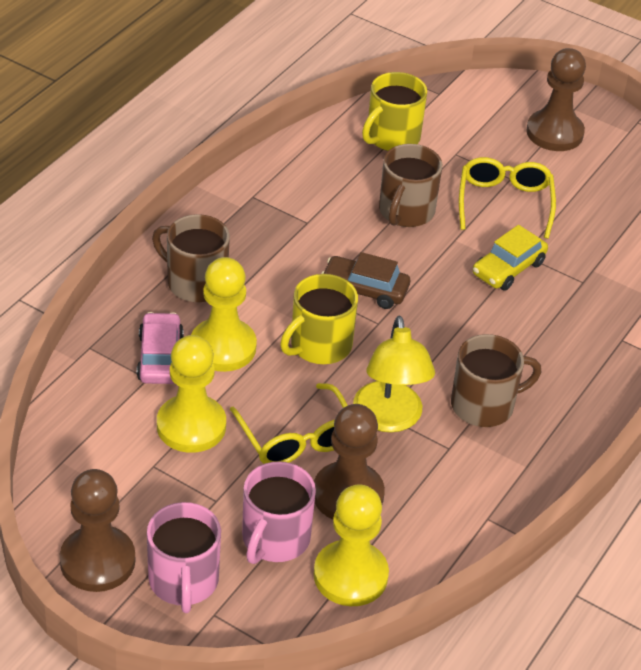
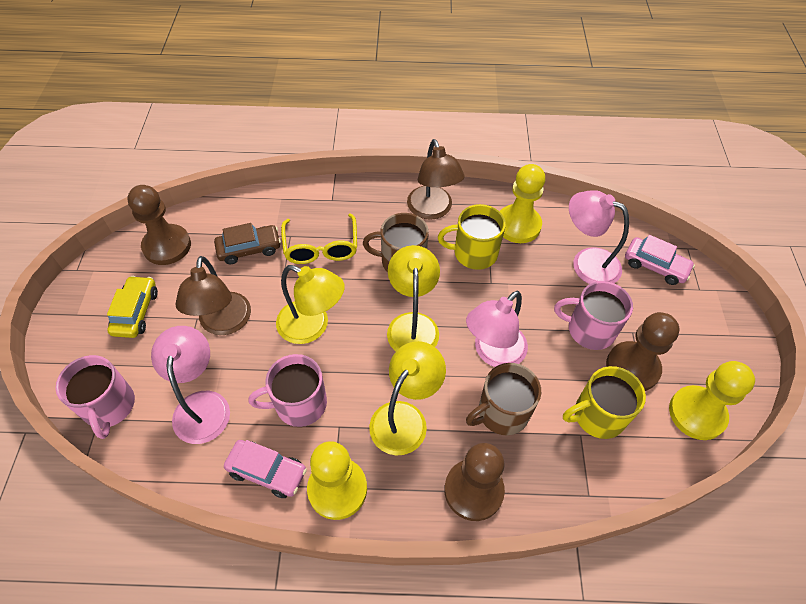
brown lamp: none = 0 -> [175,256,251,335] [407,139,464,220] = 2
brown mug: [152,214,230,302] [379,144,442,227] [451,334,541,427] = 3 -> [363,213,429,272] [466,363,541,435] = 2
pink car: [137,312,184,384] = 1 -> [224,440,307,498] [625,235,695,285] = 2
pink lamp: none = 0 -> [151,326,230,444] [466,291,528,367] [569,190,629,284] = 3
pink mug: [147,502,221,613] [242,461,316,564] = 2 -> [56,355,135,439] [249,354,327,427] [554,281,633,350] = 3
yellow glasses: [230,383,348,464] [459,157,556,239] = 2 -> [281,213,357,264] = 1
yellow lamp: [353,316,435,432] = 1 -> [276,265,345,344] [369,341,446,456] [387,245,440,351] = 3

